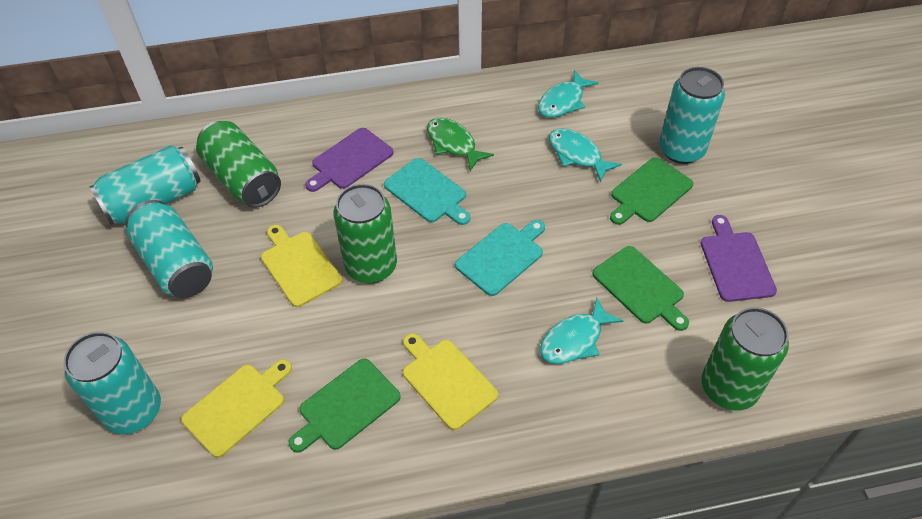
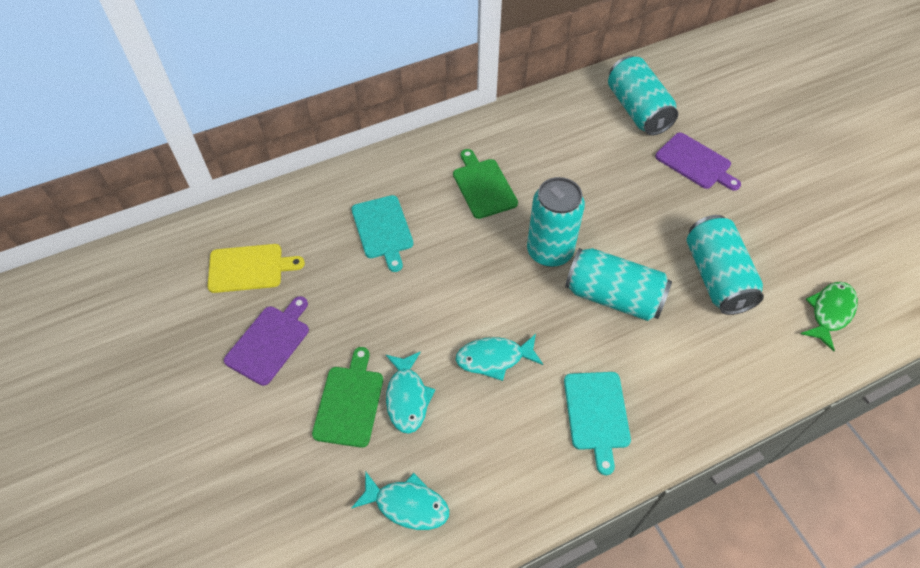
green can: [196,121,281,208] [333,184,397,284] [701,307,789,410] = 3 -> none = 0
green cutting board: [289,358,401,453] [592,246,689,331] [610,157,693,225] = 3 -> [312,347,383,448] [453,149,518,219] = 2
yellow cutting board: [181,359,292,458] [261,225,342,307] [403,333,498,430] = 3 -> [207,244,305,293] = 1

